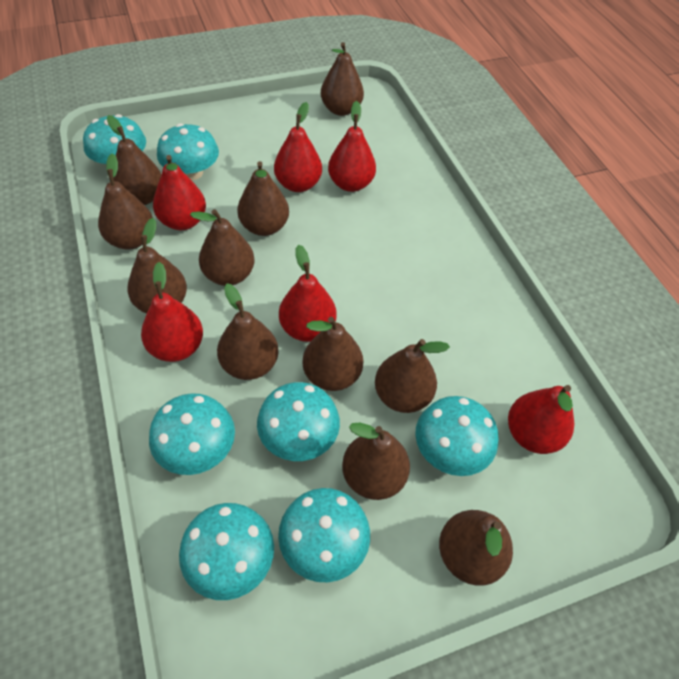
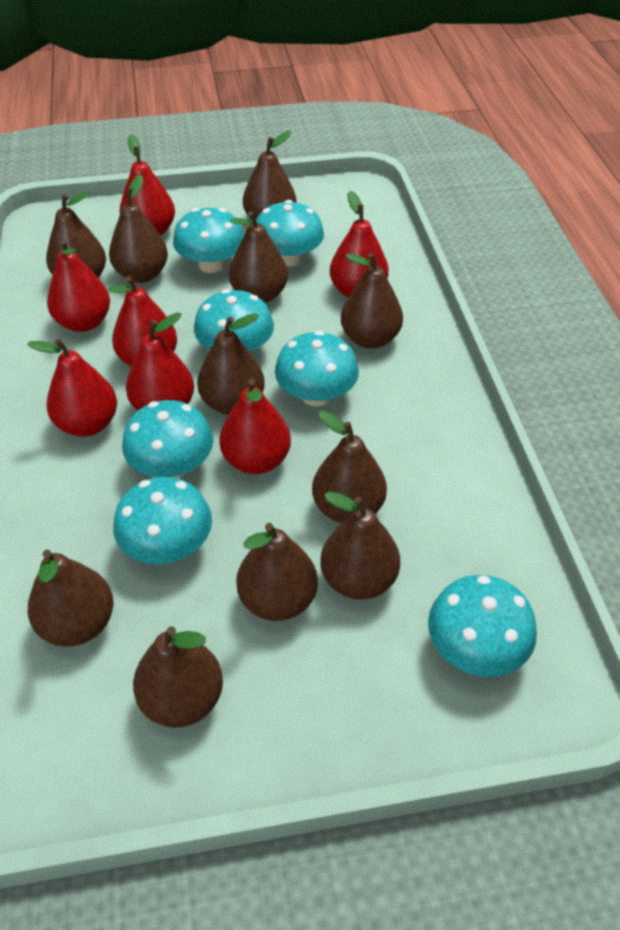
red pear: [141,262,203,362] [153,155,206,230] [274,102,322,192] [279,245,337,342] [328,101,376,192] [508,385,574,454] = 6 -> [27,339,117,437] [47,239,110,332] [108,276,177,367] [120,134,175,236] [126,312,194,411] [219,378,291,474] [330,191,389,297] = 7

